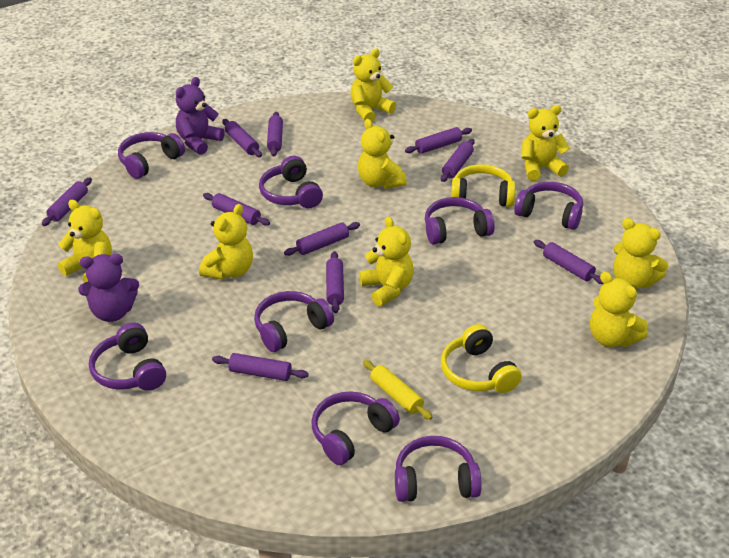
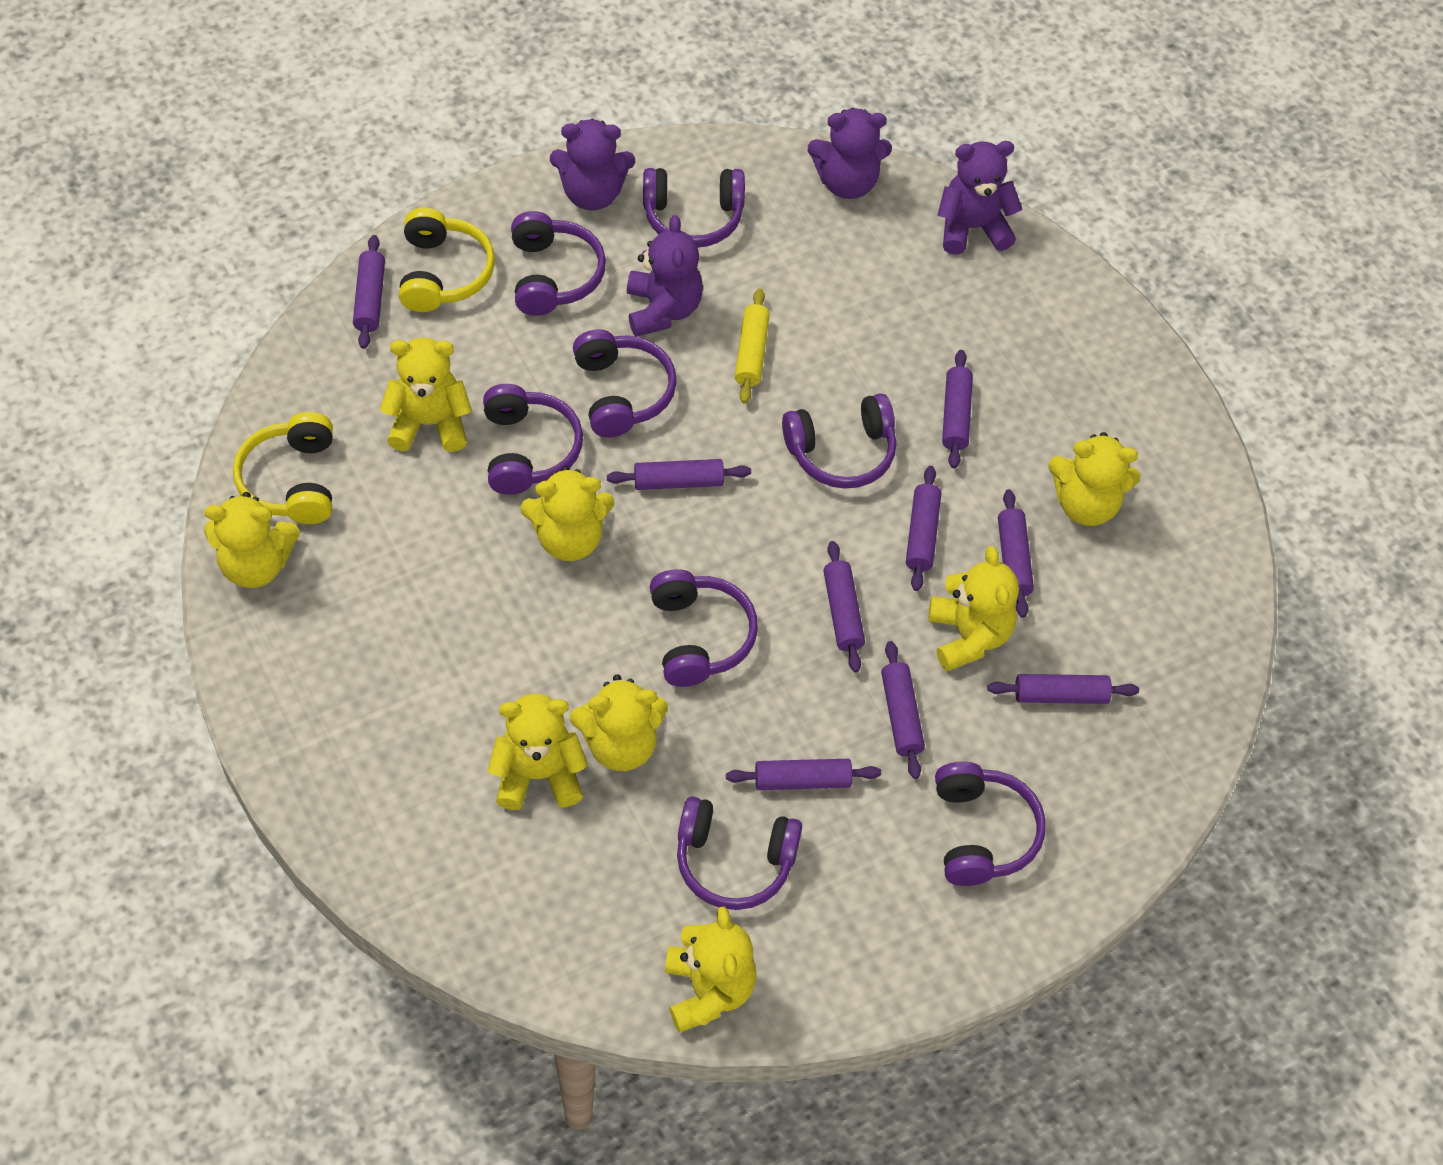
purple rolling pin: [42,177,92,226] [203,193,270,226] [212,353,309,381] [222,119,262,157] [267,112,283,156] [284,222,360,256] [326,251,344,313] [405,127,472,154] [441,139,475,182] [534,240,604,284] = 10 -> [353,235,385,349] [607,459,751,490] [726,759,881,790] [823,541,865,672] [881,641,925,779] [906,466,941,591] [942,350,973,468] [987,674,1139,704] [998,489,1034,618] = 9
purple teddy bear: [78,254,139,322] [176,77,225,155] = 2 -> [550,119,635,211] [627,215,703,337] [808,108,892,199] [937,141,1022,255] = 4

